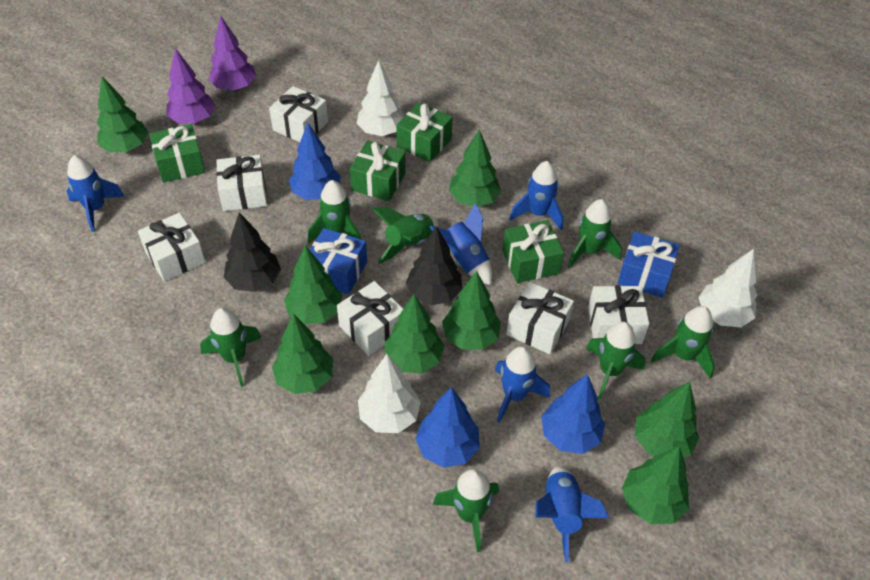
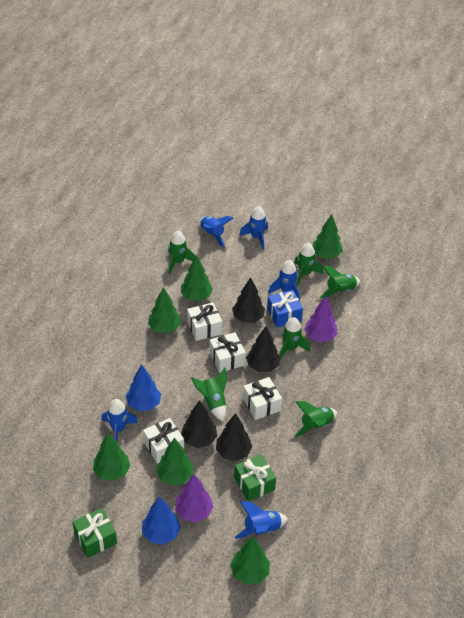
black tree: [224,212,281,292] [406,226,462,305] = 2 -> [181,400,217,448] [216,413,252,461] [232,277,265,323] [246,326,280,372] = 4
blue gift: [310,228,367,294] [617,231,680,298] = 2 -> [267,290,303,328] = 1
blue tree: [289,123,341,200] [415,387,480,468] [541,374,605,454] = 3 -> [126,364,161,411] [142,496,181,545] = 2
green gift: [149,124,205,183] [350,141,406,201] [396,102,453,162] [502,220,564,283] = 4 -> [73,508,117,558] [234,454,276,501] = 2
green rocket: [200,308,261,387] [308,180,361,243] [372,207,439,264] [432,469,499,552] [568,199,622,268] [586,322,646,399] [651,306,715,379] = 7 -> [168,231,196,274] [191,368,228,421] [279,317,310,359] [294,243,323,286] [294,401,337,437] [320,266,360,298] = 6
green tree: [97,76,148,152] [272,314,333,394] [284,245,342,324] [384,294,444,373] [442,271,501,350] [449,129,501,207] [622,446,689,524] [635,382,699,458] = 8 -> [93,433,130,481] [148,287,181,334] [156,438,193,486] [181,255,213,301] [230,537,270,585] [313,214,343,259] = 6
white gift: [138,213,205,282] [216,155,267,211] [269,86,328,142] [337,281,403,356] [506,282,574,354] [588,285,649,344] = 6 -> [143,418,184,464] [187,302,222,341] [209,332,246,373] [243,377,282,420] = 4
white tree: [357,60,404,136] [358,354,421,433] [698,249,757,327] = 3 -> none = 0

